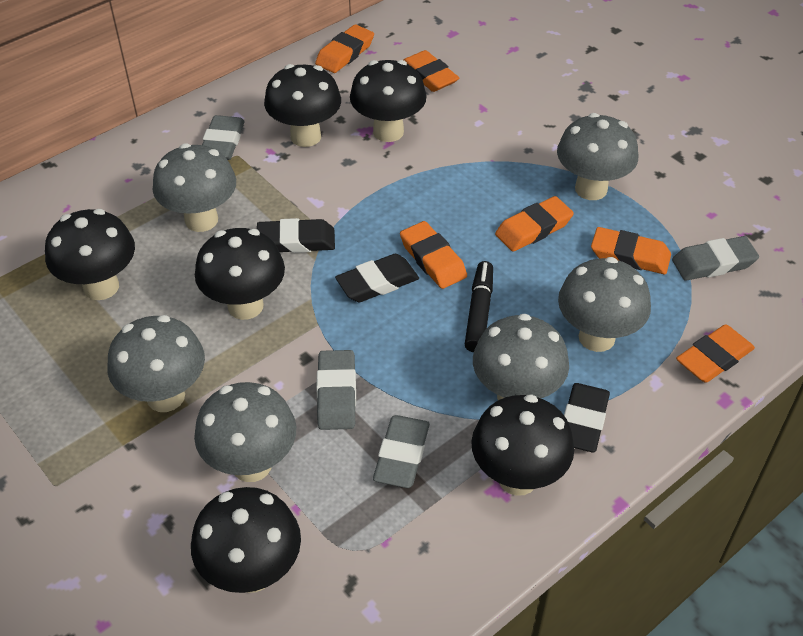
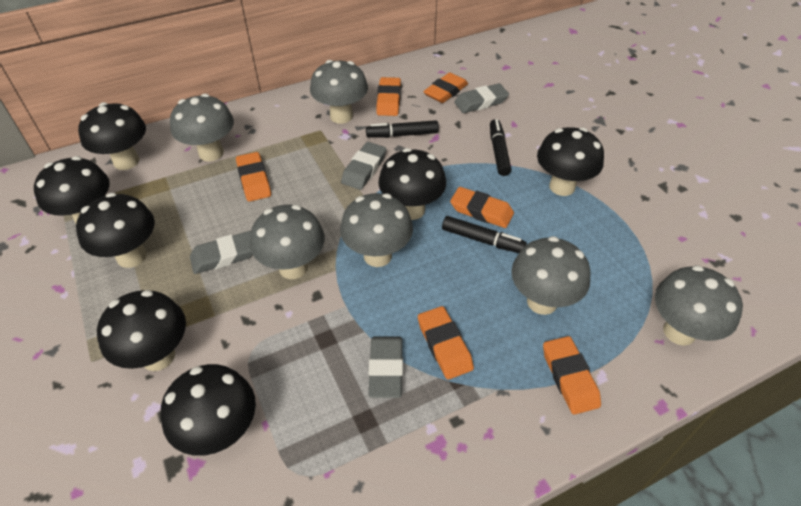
black eraser: [257,218,335,253] [335,254,419,302] [564,383,610,452] = 3 -> none = 0
black marker: [465,261,493,352] = 1 -> [366,120,439,138] [442,216,527,253] [490,119,511,176] = 3
black mushroom: [45,209,135,300] [191,487,301,593] [195,228,285,320] [264,64,341,147] [350,60,427,142] [471,394,574,496] = 6 -> [34,156,110,223] [76,193,155,268] [78,102,146,170] [97,290,186,371] [160,364,256,456] [378,148,446,220] [537,127,604,196] = 7

